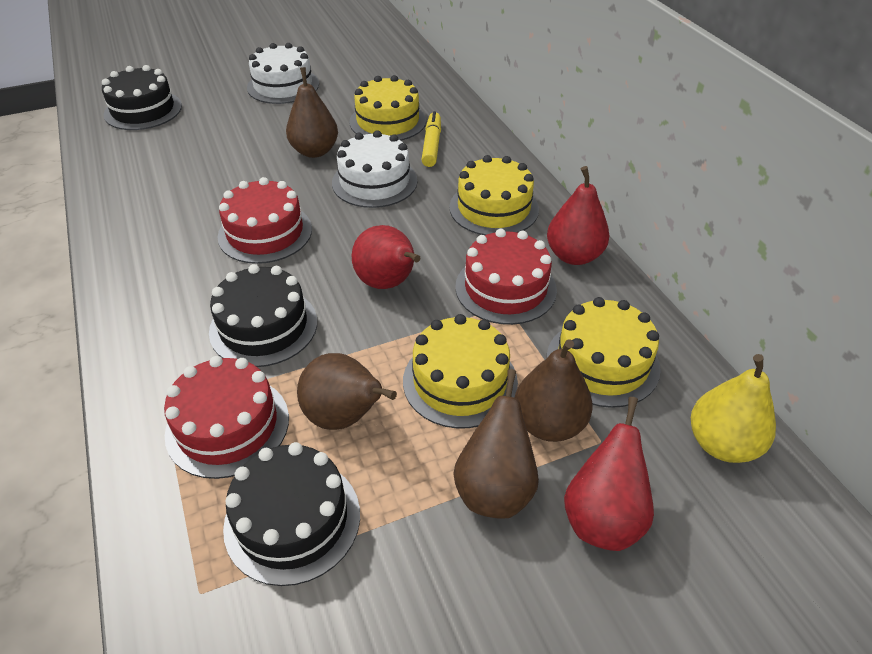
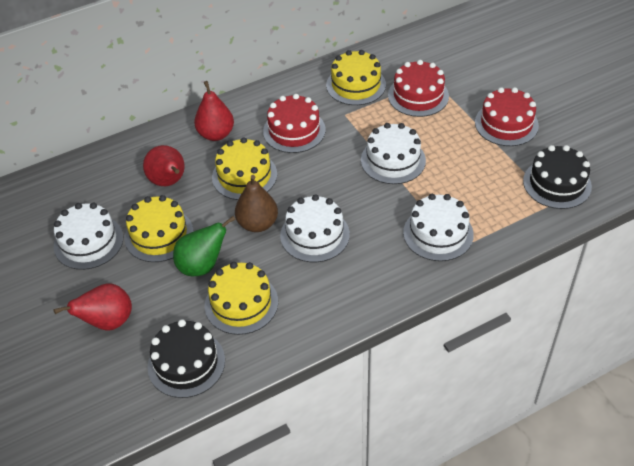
black cake: [102,65,182,130] [209,264,317,367] [223,442,360,586] = 3 -> [147,319,225,398] [523,145,592,209] = 2
brown pear: [286,67,338,158] [297,353,397,430] [453,369,539,519] [515,339,592,442] = 4 -> [235,175,278,232] = 1
green pear: none = 0 -> [173,216,236,276] = 1
white cake: [247,43,319,104] [332,130,418,208] = 2 -> [54,203,123,270] [280,194,350,262] [361,123,426,184] [403,194,474,261] = 4
yellow marker: [422,111,441,167] = 1 -> none = 0
yellow pear: [691,354,776,463] = 1 -> none = 0

